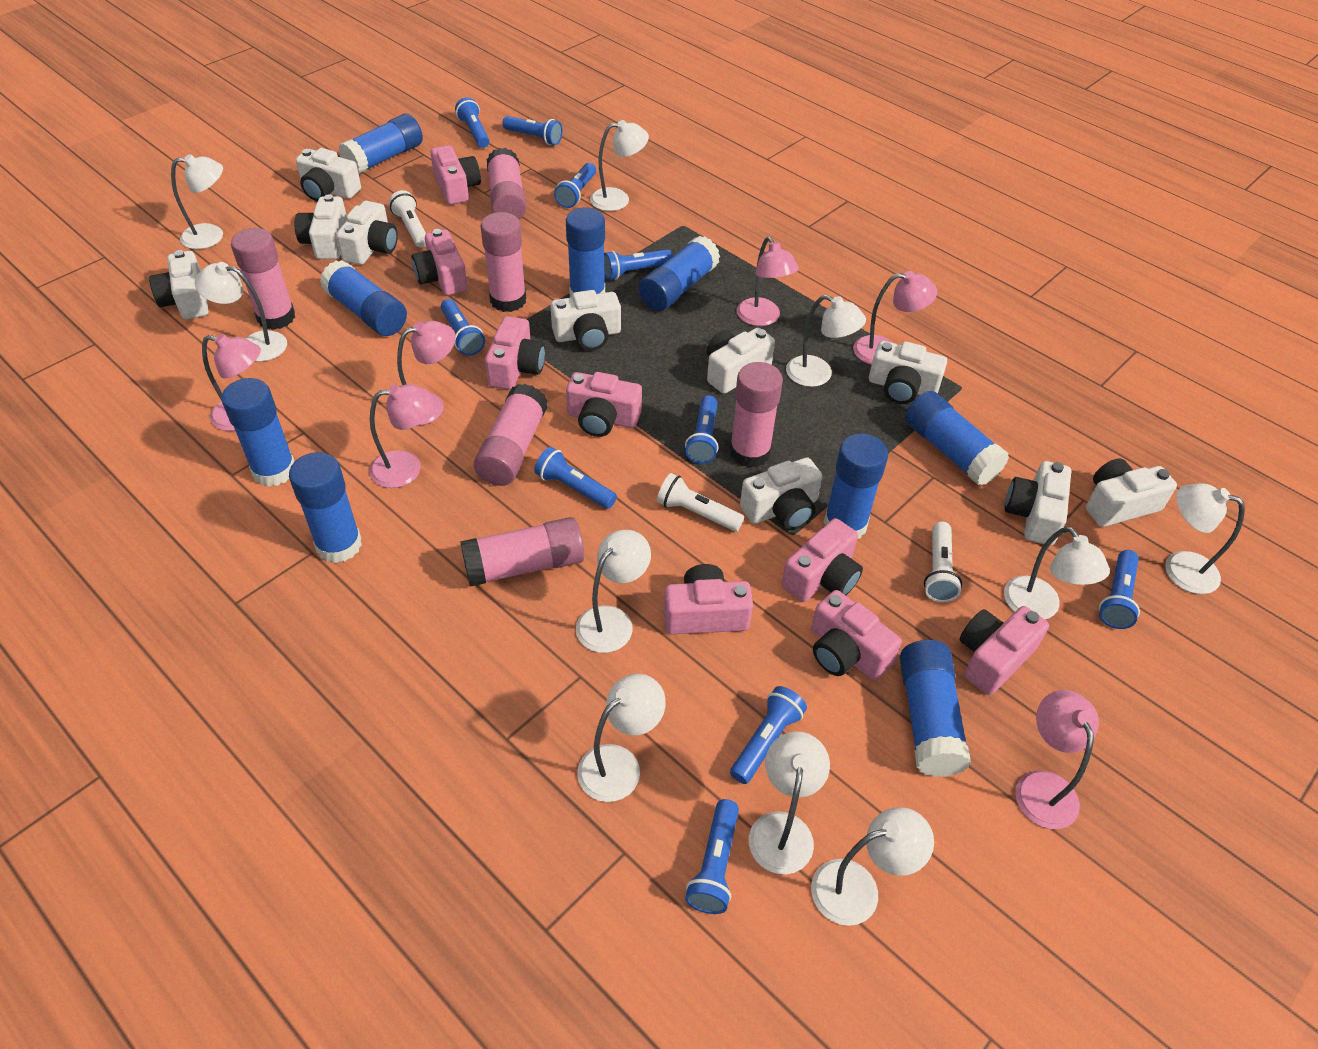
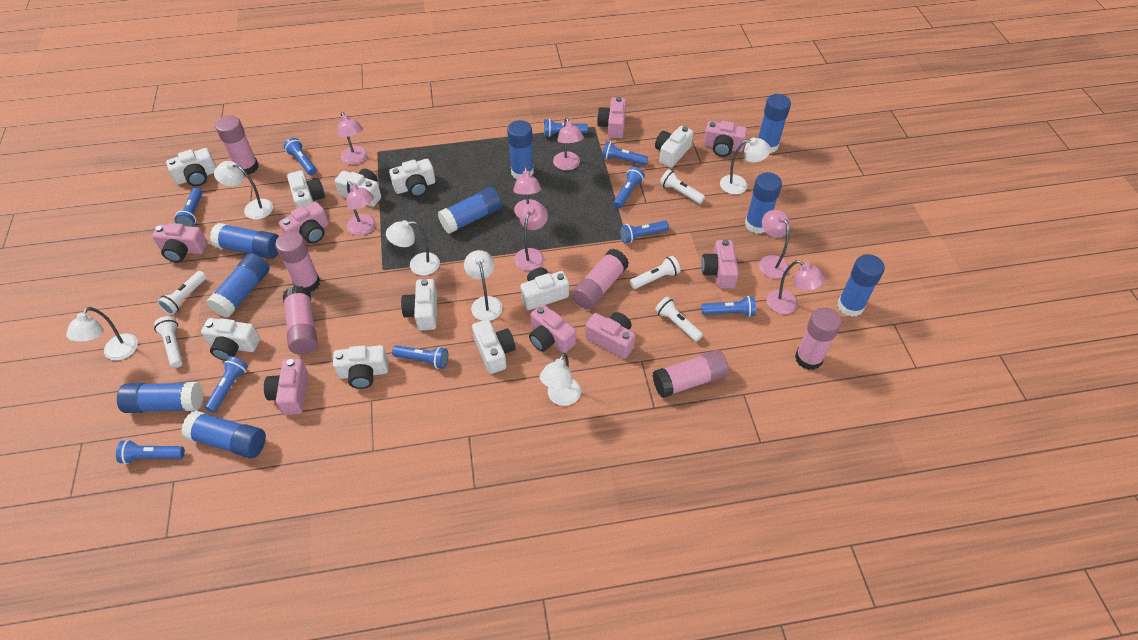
pink lamp: [202,334,261,431] [369,384,433,488] [397,321,456,426] [737,237,799,326] [853,271,937,365] [1015,690,1099,829] = 6 -> [337,112,368,165] [347,182,376,236] [513,166,541,217] [514,203,548,271] [553,117,584,170] [759,210,790,278] [767,260,825,314] = 7
white flashlight: [389,190,426,248] [657,473,744,532] [924,521,962,602] = 3 -> [154,316,183,368] [157,271,207,315] [630,256,680,289] [655,296,703,342] [660,169,705,204] = 5
white lamp: [171,154,223,249] [195,262,287,362] [576,530,651,653] [577,674,666,802] [590,120,649,211] [749,731,830,874] [786,295,866,387] [811,807,934,926] [1004,526,1110,619] [1165,483,1245,594] = 10 -> [66,307,138,360] [214,161,273,219] [386,220,440,275] [464,250,503,321] [540,353,581,406] [720,138,771,194] = 6

